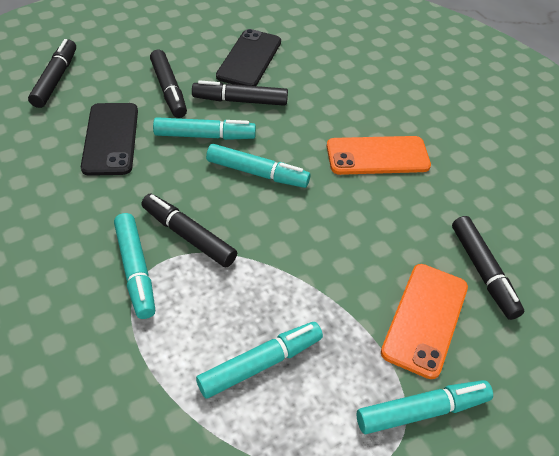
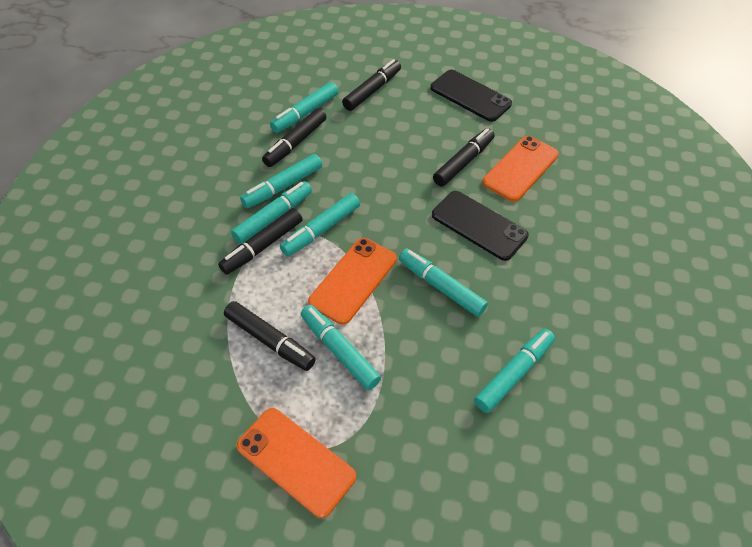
orange phone: [327,136,431,175] [381,264,468,379] = 2 -> [237,408,356,518] [308,238,397,325] [482,136,559,202] = 3
turquoise marker: [114,213,155,319] [153,117,256,140] [196,322,323,398] [206,144,310,188] [357,380,493,434] = 5 -> [231,181,312,244] [240,154,322,208] [270,82,339,133] [280,193,360,256] [301,305,381,390] [399,248,488,317] [474,329,555,413] = 7

